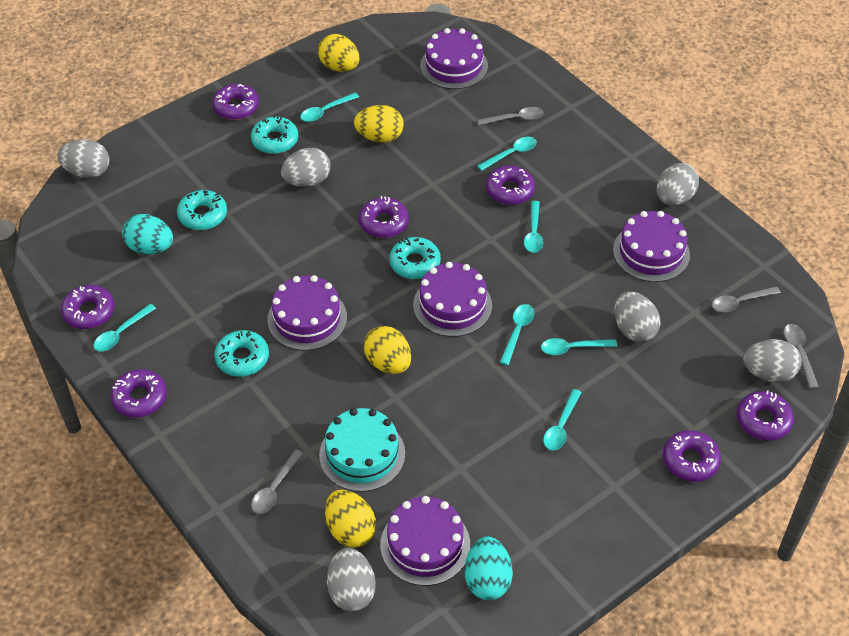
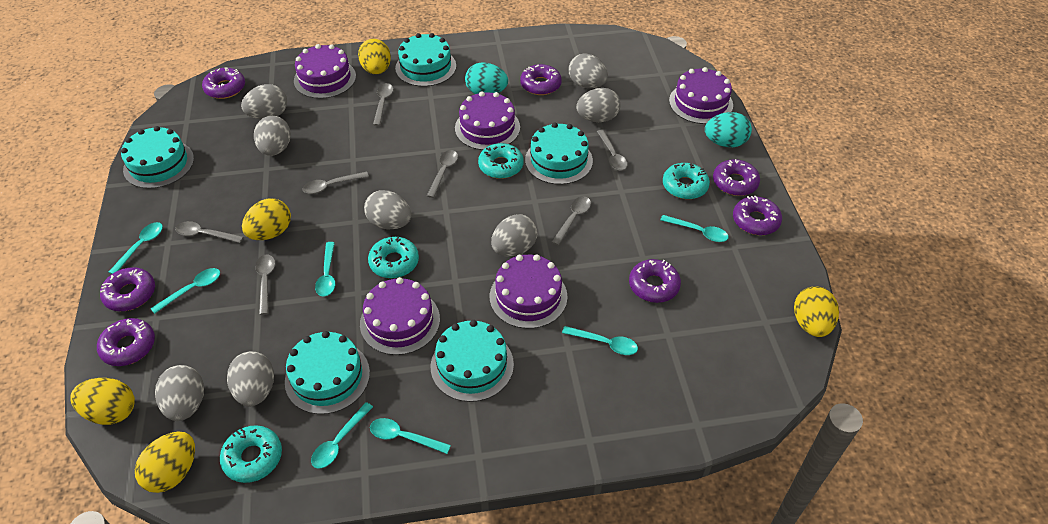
grey egg: [57,139,109,178] [281,148,330,187] [327,547,376,611] [614,291,661,342] [657,163,699,206] [743,339,802,382] = 6 -> [155,365,204,421] [227,351,274,407] [241,84,287,119] [254,116,291,156] [364,190,411,229] [491,214,537,257] [569,53,608,88] [576,88,621,122] = 8
grey spoon: [251,449,304,514] [477,107,544,125] [712,286,781,312] [784,324,819,389] = 4 -> [175,221,243,243] [255,255,275,315] [303,171,369,194] [373,83,393,126] [427,150,458,198] [552,196,591,246] [597,130,628,171] = 7
turquoise cake: [319,408,405,492] = 1 -> [121,126,194,189] [285,331,370,414] [395,33,456,87] [431,320,514,402] [525,123,593,185] = 5
yellow egg: [318,34,359,72] [325,489,376,548] [354,105,404,143] [363,326,411,374] = 4 -> [70,378,135,425] [135,432,195,493] [242,198,291,240] [358,39,391,74] [794,286,839,337] = 5

